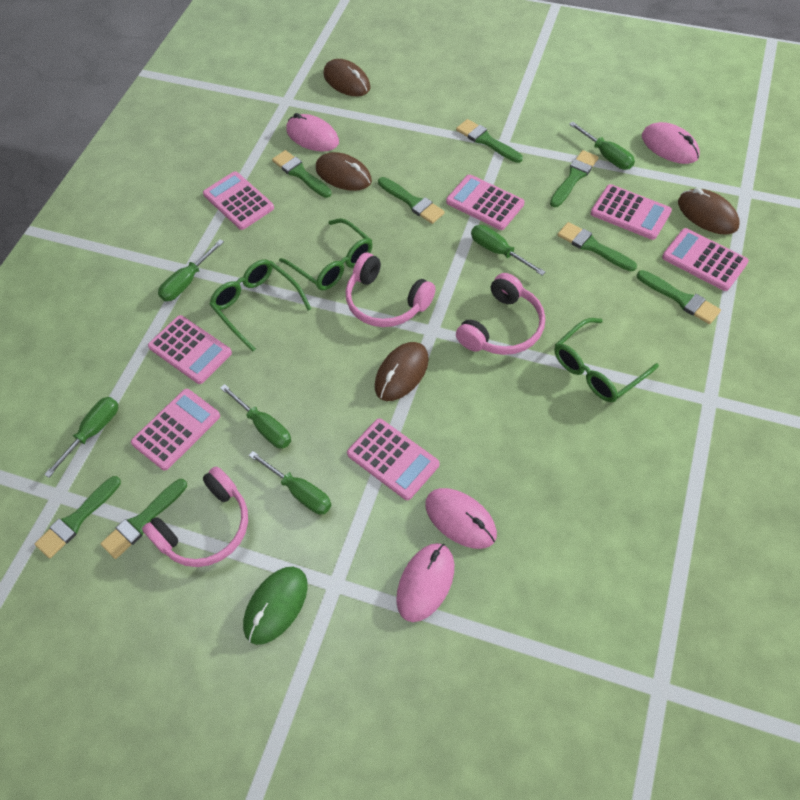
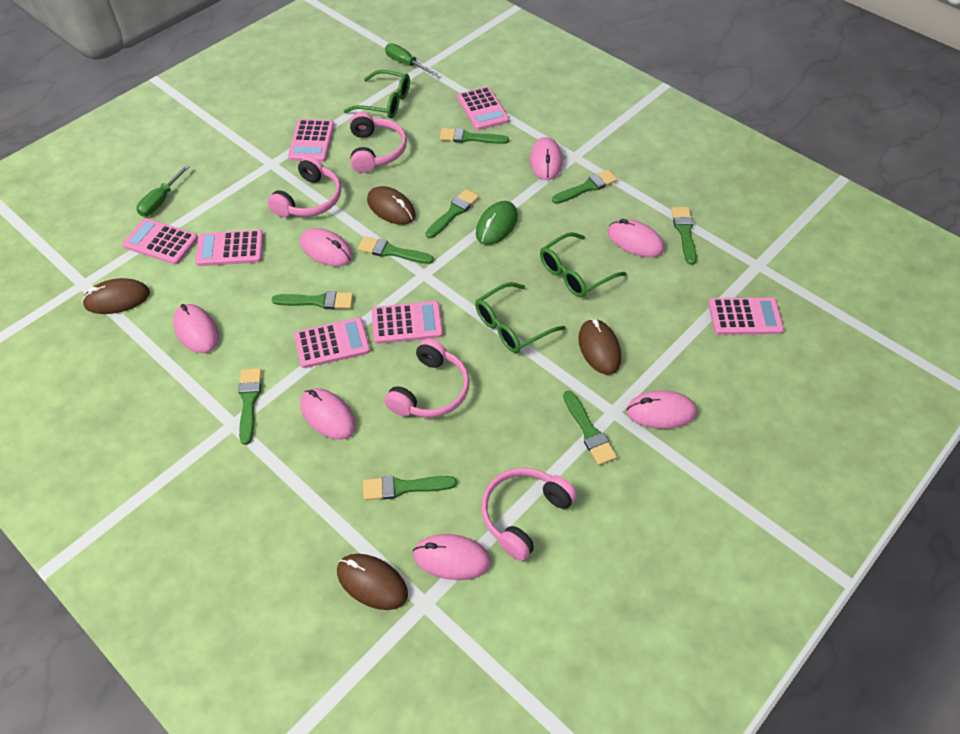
green brush: [35,476,121,558] [100,479,187,559] [272,150,332,198] [378,177,445,224] [456,119,523,163] [550,150,599,207] [558,222,637,271] [637,270,721,324] = 8 -> [238,368,262,445] [272,291,353,309] [358,236,434,264] [363,476,457,500] [426,189,479,238] [440,128,509,144] [552,170,618,204] [563,391,617,465] [672,207,697,265] = 9
green screwdriver: [44,397,118,478] [158,239,224,301] [220,384,291,448] [249,451,332,514] [471,225,545,275] [569,121,635,170] = 6 -> [137,165,190,217] [385,43,437,76] = 2
pink headphones: [142,467,248,567] [346,253,436,327] [456,273,545,355] = 3 -> [267,156,341,217] [350,112,407,173] [384,338,470,418] [481,468,577,561] = 4
pink mouse: [286,113,339,152] [396,543,454,622] [425,488,497,549] [642,122,700,164] = 4 -> [173,304,219,353] [300,228,353,266] [300,388,356,440] [413,534,491,580] [530,137,563,180] [608,219,664,257] [626,390,697,429] = 7

